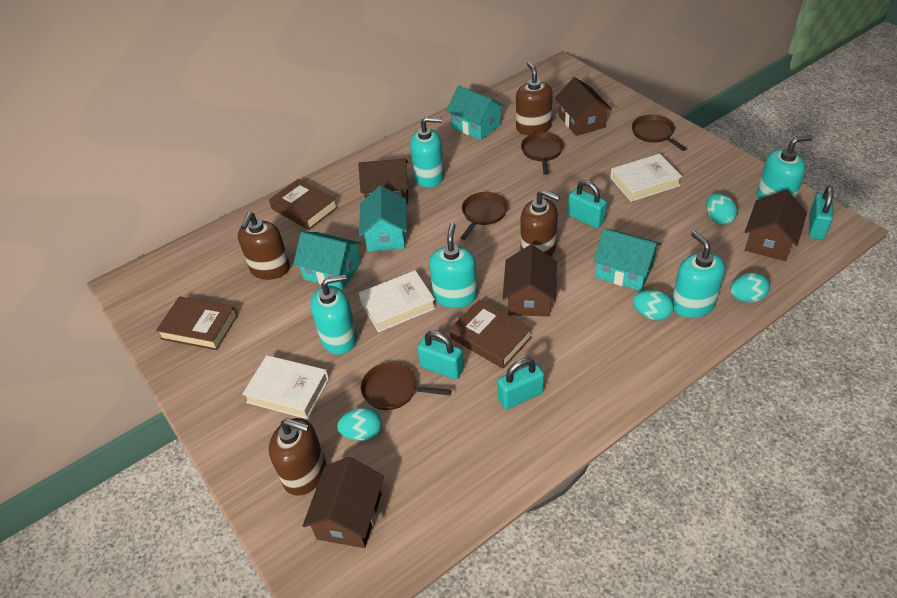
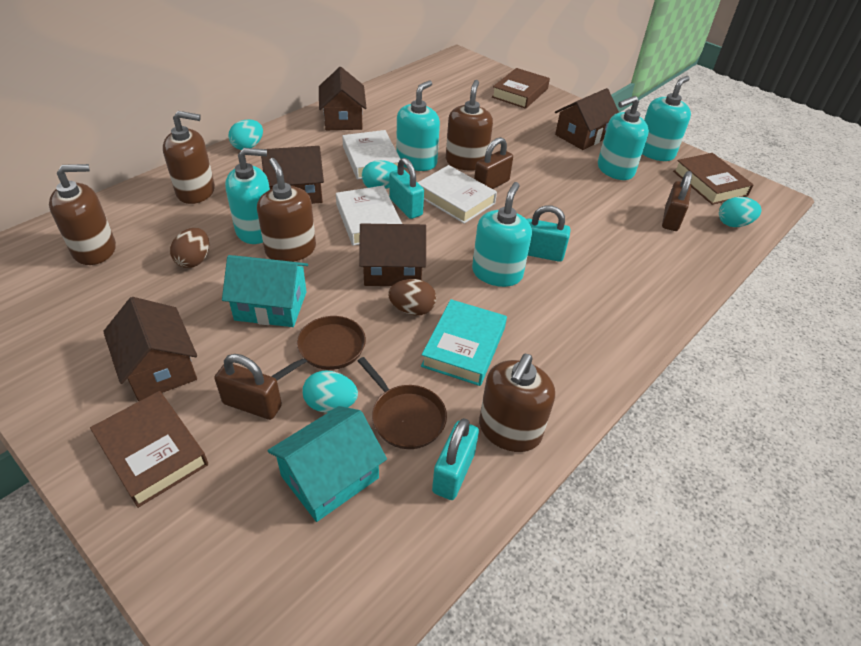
brown egg: none = 0 -> [170,228,209,268] [388,279,436,315] = 2
brown padlock: none = 0 -> [214,354,282,420] [474,137,513,189] [662,171,692,231] = 3
brown pan: [361,362,451,410] [460,192,508,240] [521,132,564,175] [632,115,686,151] = 4 -> [271,316,366,381] [358,357,447,449] = 2
brown soap dispenser: [238,212,290,280] [269,418,326,496] [516,62,553,135] [521,189,560,257] = 4 -> [49,164,116,265] [163,111,215,204] [257,158,316,262] [446,80,493,171] [479,354,555,452] = 5
turquoise book: none = 0 -> [421,299,507,386] = 1
turquoise house: [293,232,361,290] [359,186,407,252] [446,86,505,140] [593,228,661,291] = 4 -> [222,255,308,327] [267,406,387,522] = 2
turquoise padlock: [417,331,464,379] [497,358,544,409] [568,180,607,228] [809,186,833,240] = 4 -> [389,158,424,219] [432,418,479,500] [526,205,570,262] = 3

